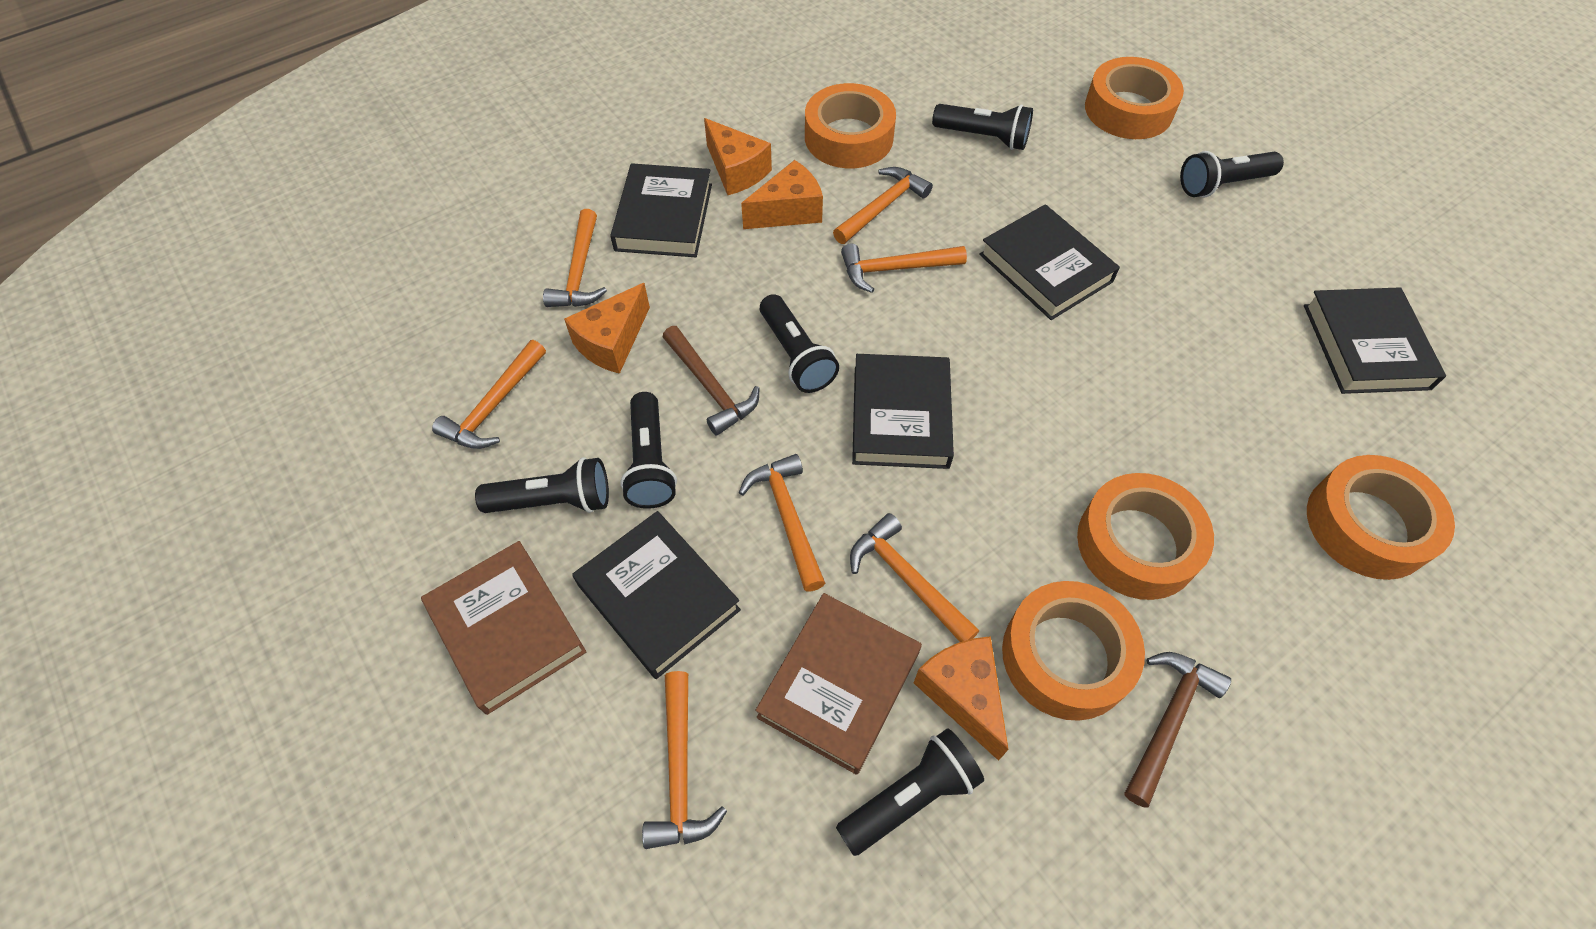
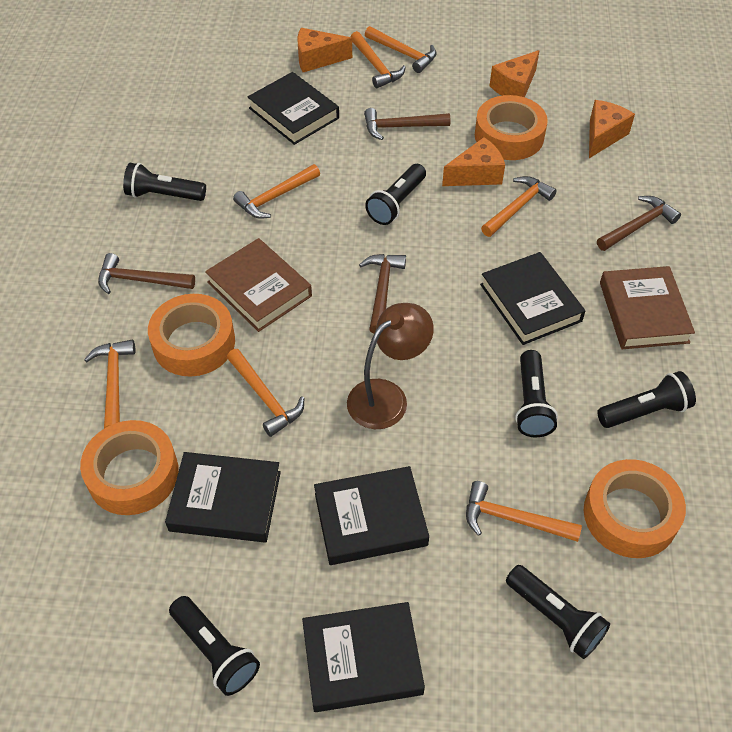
brown hammer: [663,326,760,436] [1125,652,1231,807] = 2 -> [98,253,195,294] [359,254,406,334] [364,108,450,140] [597,196,681,251] = 4
brown lamp: none = 0 -> [347,303,434,429] = 1
orange tape: [805,83,896,168] [1002,581,1145,721] [1077,473,1214,600] [1085,57,1184,139] [1307,455,1455,580] = 5 -> [80,420,179,515] [148,294,235,376] [475,95,548,160] [584,459,686,558] = 4

